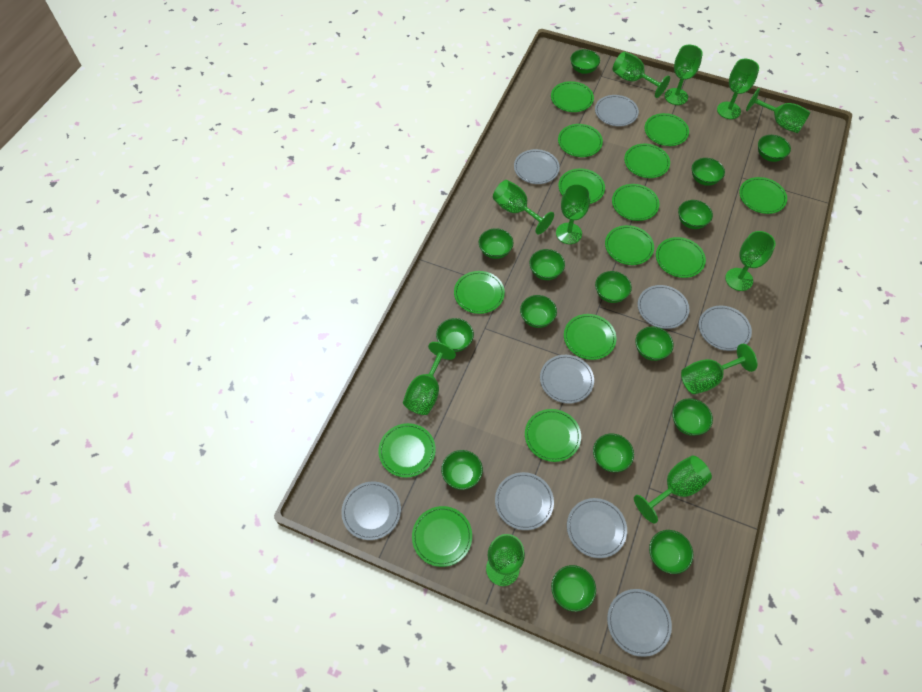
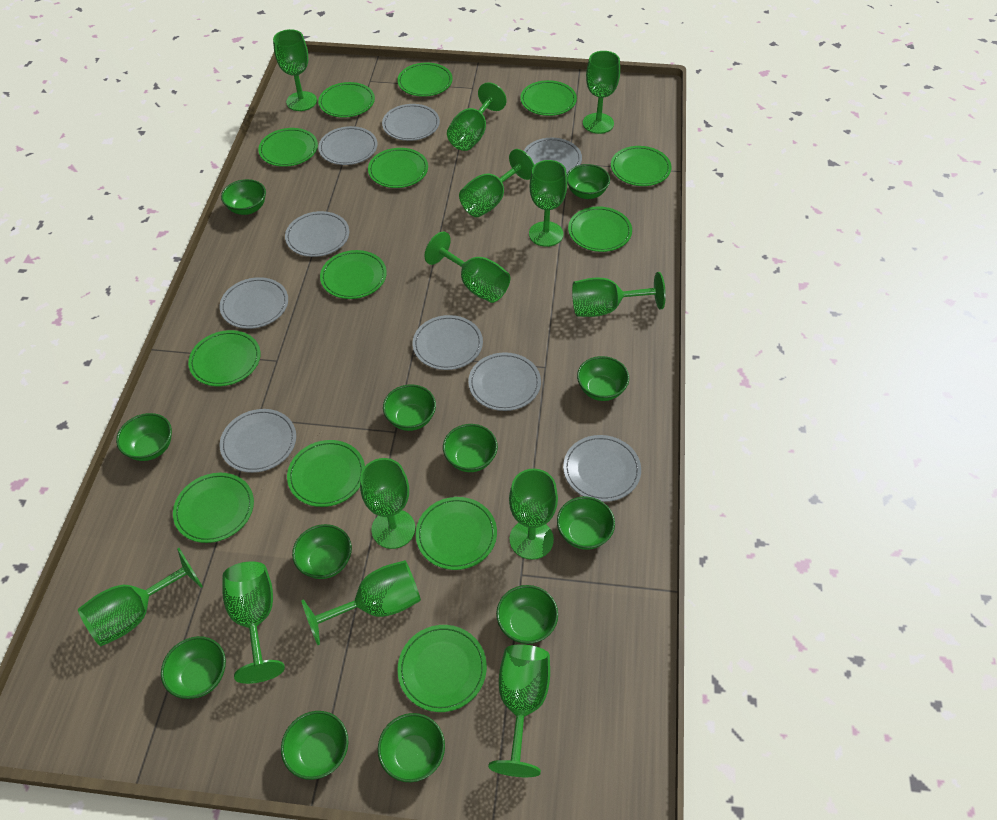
green bowl: [436,318,474,352] [441,450,483,490] [479,228,513,259] [520,295,557,328] [529,249,565,280] [551,565,596,612] [570,49,600,74] [593,434,634,472] [595,271,632,303] [635,327,674,361] [649,530,693,574] [672,398,713,436] [678,200,713,229] [692,158,725,186] [758,135,791,162] = 15 -> [116,413,172,461] [161,636,226,699] [221,179,266,215] [281,711,348,780] [292,524,352,579] [378,713,445,782] [383,384,436,431] [443,424,498,472] [496,585,558,644] [557,497,615,550] [567,164,610,199] [577,356,629,401] = 12
green goblet: [403,342,456,415] [486,534,525,586] [493,180,554,235] [556,184,590,244] [613,51,670,98] [634,455,712,524] [665,45,703,105] [681,344,758,394] [717,59,759,119] [725,231,775,291] [746,88,810,133] = 11 -> [78,548,203,646] [222,561,285,684] [273,29,317,111] [301,560,421,645] [360,458,415,549] [424,232,510,303] [447,82,507,151] [459,149,534,217] [488,644,550,777] [509,469,558,560] [529,160,567,247] [572,272,666,317] [583,51,620,134] = 13
green plate: [379,423,436,478] [412,506,472,567] [454,271,505,314] [525,409,581,462] [551,81,594,112] [558,124,603,157] [558,169,605,204] [564,314,616,360] [605,225,654,265] [612,184,659,221] [624,144,670,178] [645,113,689,146] [656,237,706,278] [739,177,787,214] = 14 -> [173,473,254,543] [188,330,261,386] [258,128,318,167] [287,440,365,507] [318,82,375,118] [320,250,387,299] [368,148,428,188] [397,63,453,97] [397,625,487,712] [416,497,497,570] [520,80,577,116] [568,206,632,252] [611,146,671,186] = 13

